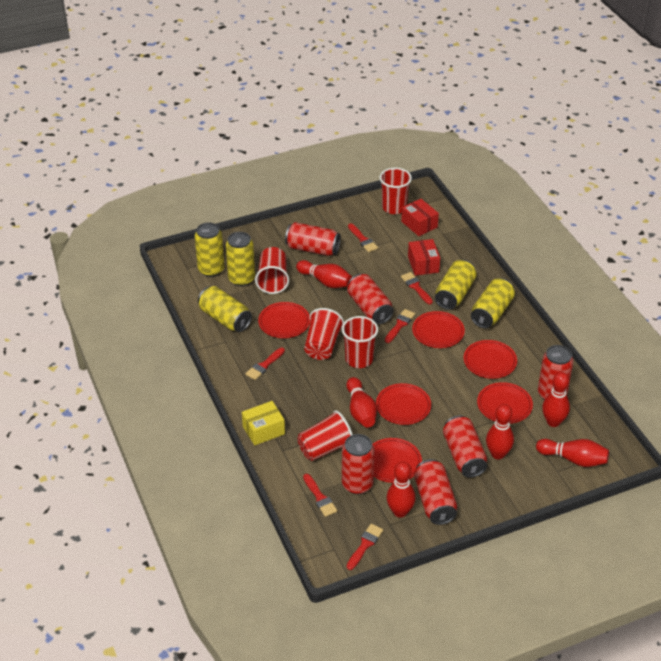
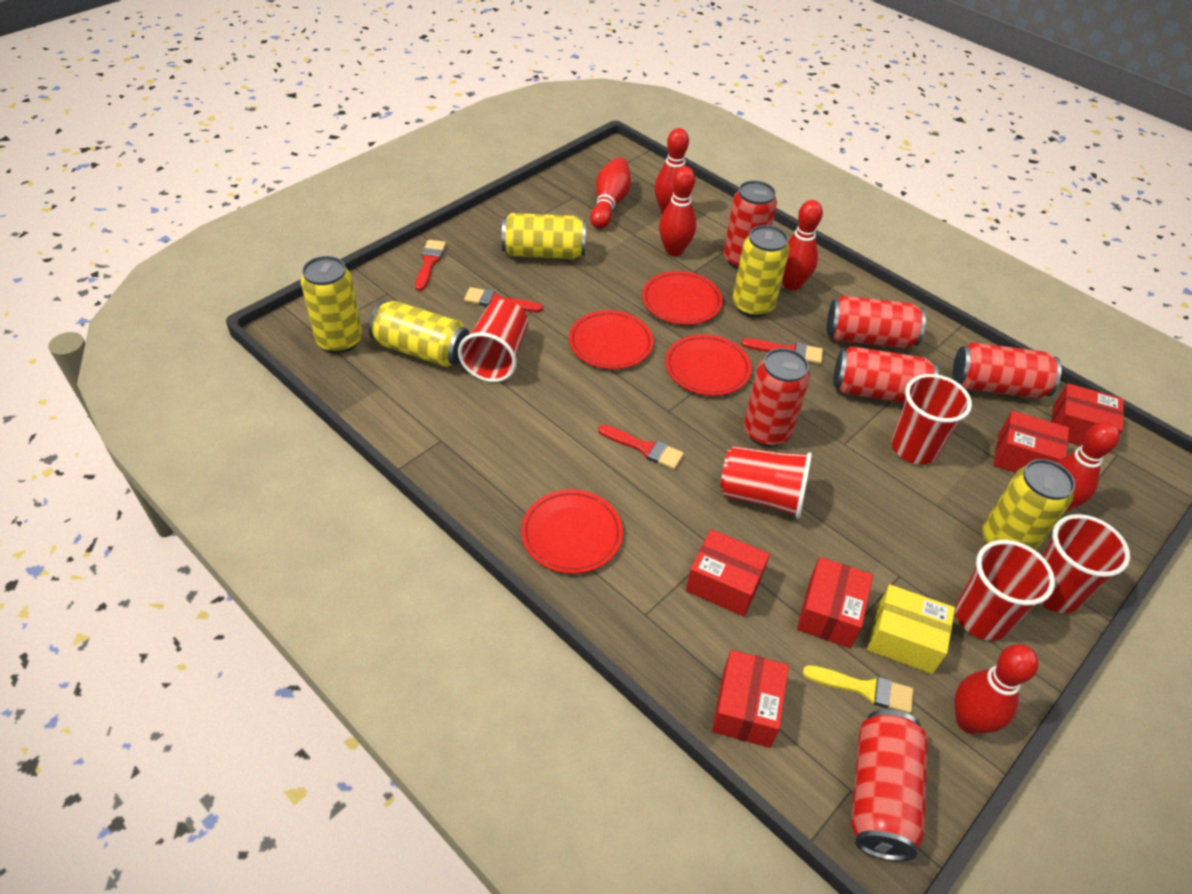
red box: [401,199,439,236] [408,239,440,276] = 2 -> [686,529,770,616] [712,650,789,748] [797,557,873,648] [994,411,1069,473] [1051,383,1124,446] = 5
red brush: [245,347,285,380] [303,474,338,517] [347,524,383,570] [348,223,378,252] [385,309,415,343] [401,272,433,304] = 6 -> [415,240,446,291] [464,287,543,312] [598,425,684,469] [741,338,823,364] = 4
red plate: [258,302,310,338] [373,438,422,483] [376,383,431,425] [412,311,465,348] [463,340,517,379] [477,382,533,424] = 6 -> [521,489,623,574] [569,310,653,369] [642,271,723,325] [665,334,752,396] = 4
yellow brush: none = 0 -> [803,665,913,714] = 1

